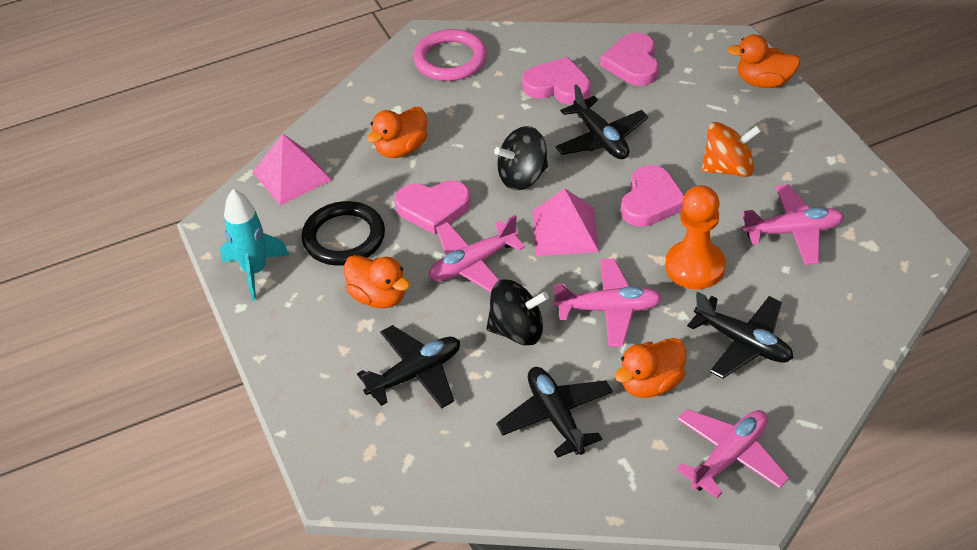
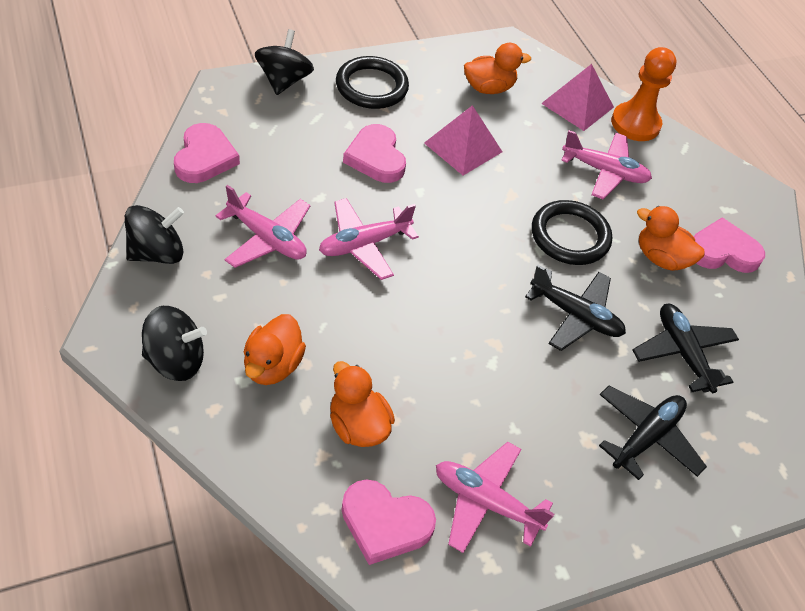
black plane: [357,325,460,408] [496,367,613,458] [555,84,648,159] [687,292,793,379] = 4 -> [525,265,626,351] [599,386,707,480] [633,304,739,393] = 3
black ring: [301,201,385,266] = 1 -> [336,56,409,109] [532,200,612,265] = 2
black spinning top: [486,279,549,345] [494,126,548,191] = 2 -> [125,205,184,264] [142,306,207,381] [255,29,314,95] = 3
orange spinning top: [702,122,761,177] = 1 -> none = 0
pink ring: [413,29,487,81] = 1 -> none = 0
turquoise rocket: [220,189,289,301] = 1 -> none = 0

